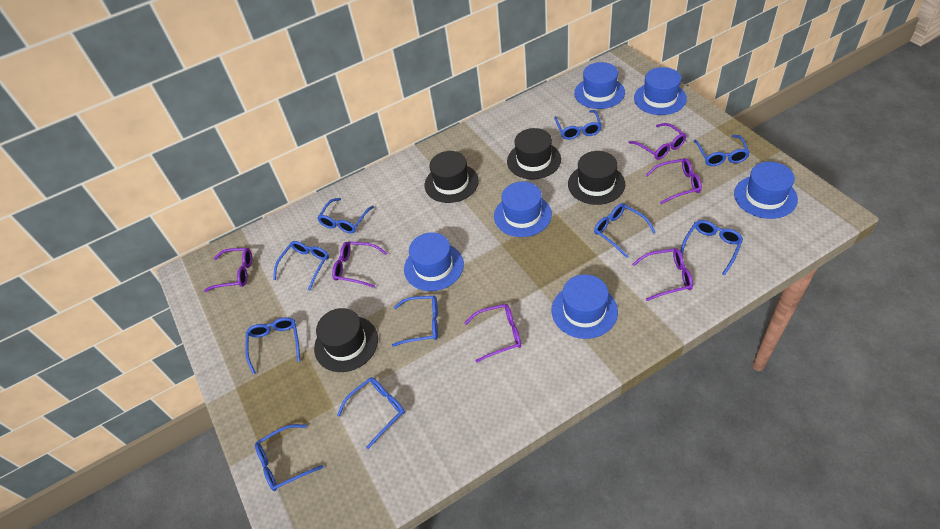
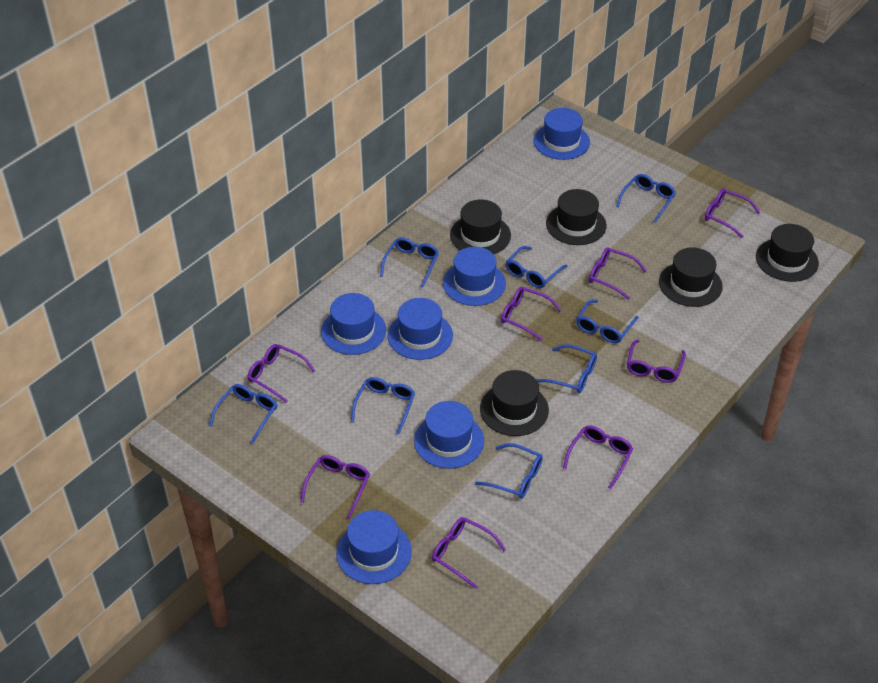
black hat: [314,308,378,372] [424,151,479,203] [507,128,561,179] [568,151,625,205] = 4 -> [450,199,511,254] [480,370,549,436] [546,189,607,245] [659,247,723,307] [756,224,819,282] = 5
blue glasses: [245,317,300,374] [255,424,324,491] [273,241,329,291] [318,198,374,233] [337,377,405,449] [392,296,438,347] [554,110,602,140] [594,203,655,258] [680,220,743,275] [694,135,750,166] = 10 -> [209,384,277,445] [351,377,415,434] [380,237,439,287] [475,443,543,499] [506,246,568,288] [536,344,597,393] [576,300,638,343] [616,174,676,223] = 8
purple glasses: [204,248,252,292] [332,241,387,288] [465,304,521,362] [628,123,686,160] [632,248,693,301] [646,158,702,204] = 6 -> [247,344,315,403] [300,455,370,518] [432,517,506,589] [501,287,562,341] [563,425,633,489] [589,248,647,300] [627,340,686,383] [705,189,760,238] = 8

